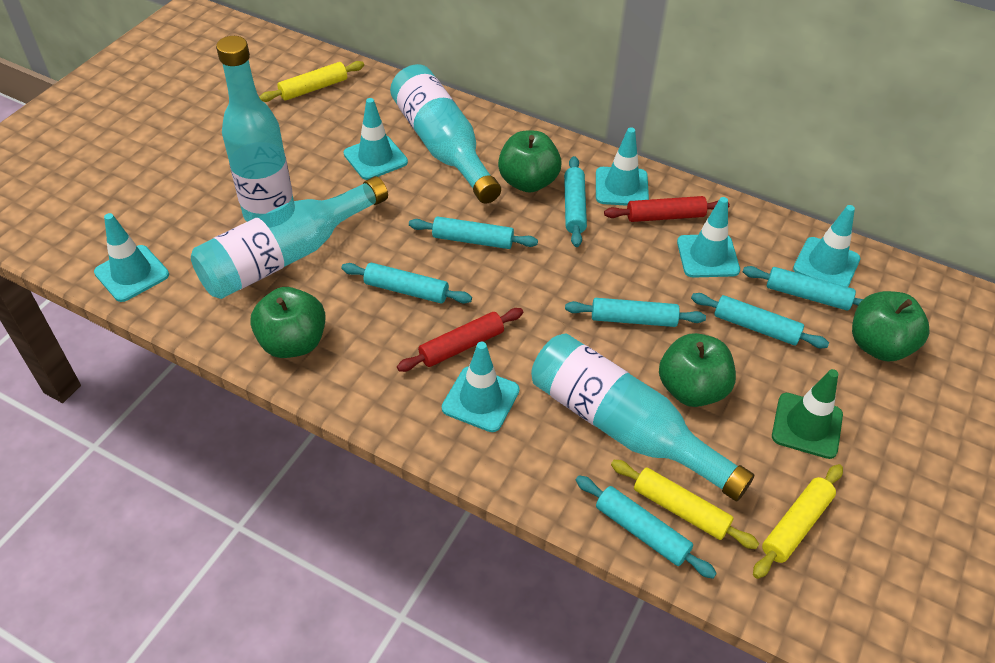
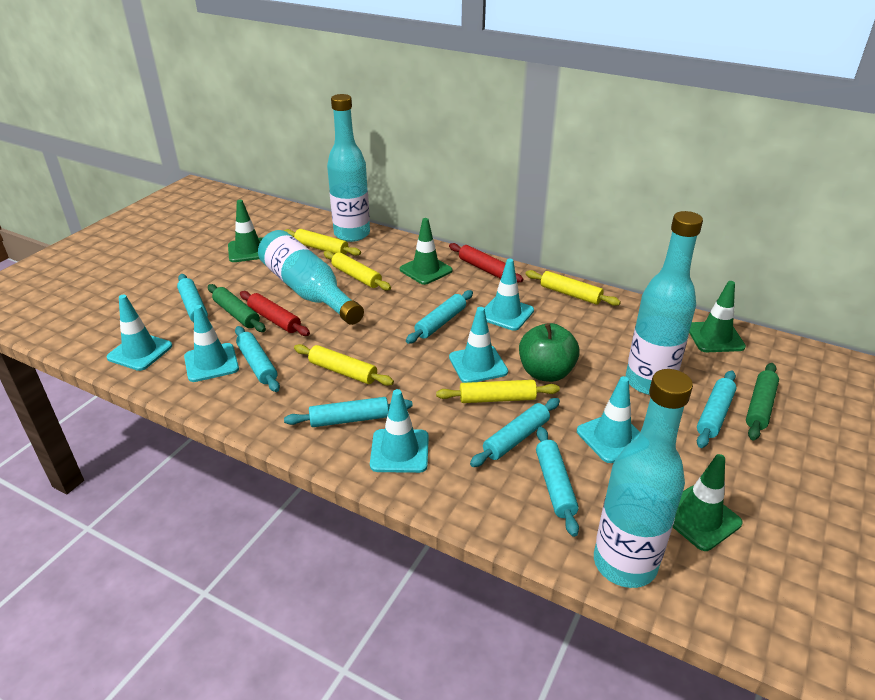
green apple: [250,287,326,358] [498,131,562,193] [659,333,736,407] [852,291,930,361] = 4 -> [519,323,580,382] = 1
green rolling pin: none = 0 -> [208,284,266,332] [746,363,779,440] = 2
green traffic cone: [772,369,843,459] = 1 -> [228,200,264,262] [400,218,452,285] [673,454,743,551] [689,281,746,352] = 4
yellow rolling pin: [259,61,364,102] [611,460,759,549] [753,464,843,579] = 3 -> [283,229,361,256] [294,344,394,386] [324,251,391,291] [436,380,560,403] [525,270,621,306] = 5

